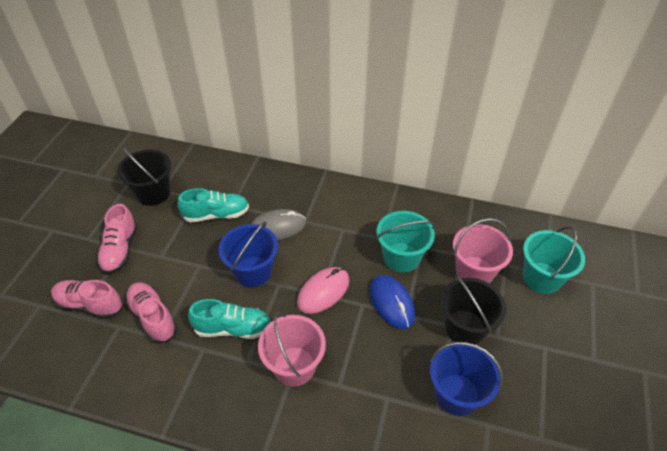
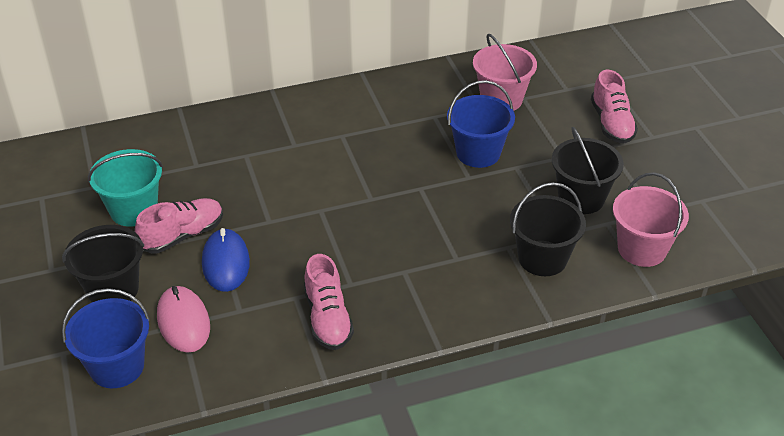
black bucket: [117,147,171,206] [441,275,506,345] = 2 -> [62,225,144,302] [510,182,586,276] [552,127,624,214] = 3
grey mouse: [251,209,306,240] = 1 -> none = 0
turquoise bucket: [376,211,435,273] [523,226,585,294] = 2 -> [88,149,163,227] = 1
turquoise shoe: [177,188,249,223] [188,299,271,339] = 2 -> none = 0

